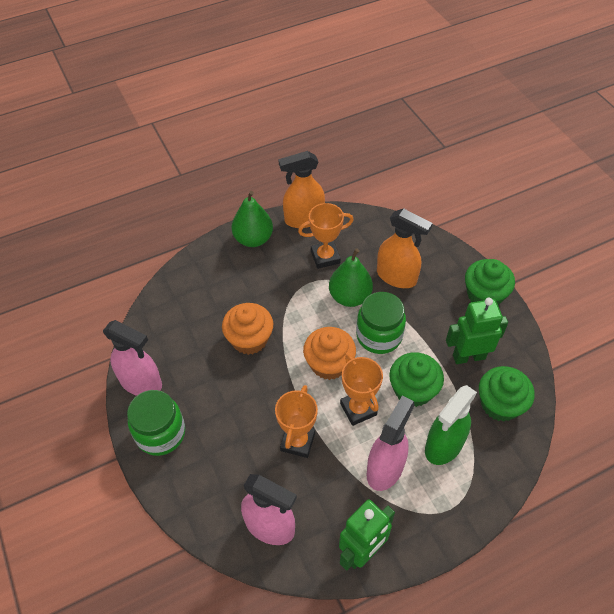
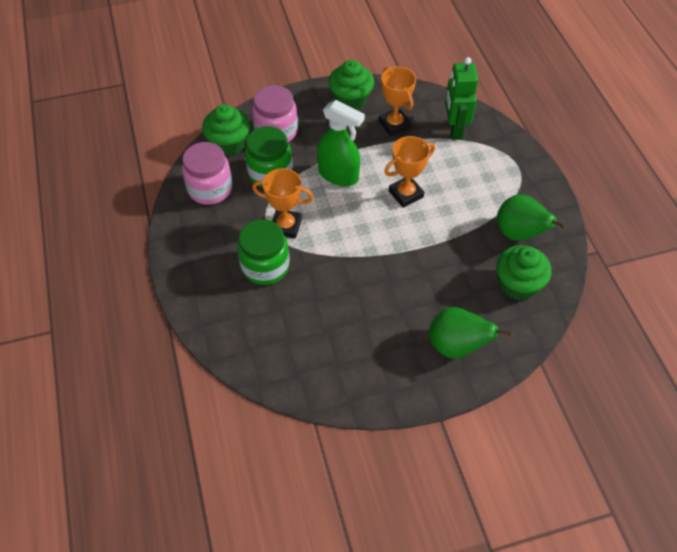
green robot: [339,500,395,570] [446,298,508,364] = 2 -> [445,57,478,140] = 1
orange cupcake: [222,303,273,355] [303,327,356,380] = 2 -> none = 0
orange spray bottle: [278,151,325,228] [377,208,433,288] = 2 -> none = 0
pink jar: none = 0 -> [182,142,233,205] [252,85,298,142] = 2
pink spray bottle: [103,320,162,396] [241,474,297,545] [367,395,415,491] = 3 -> none = 0

